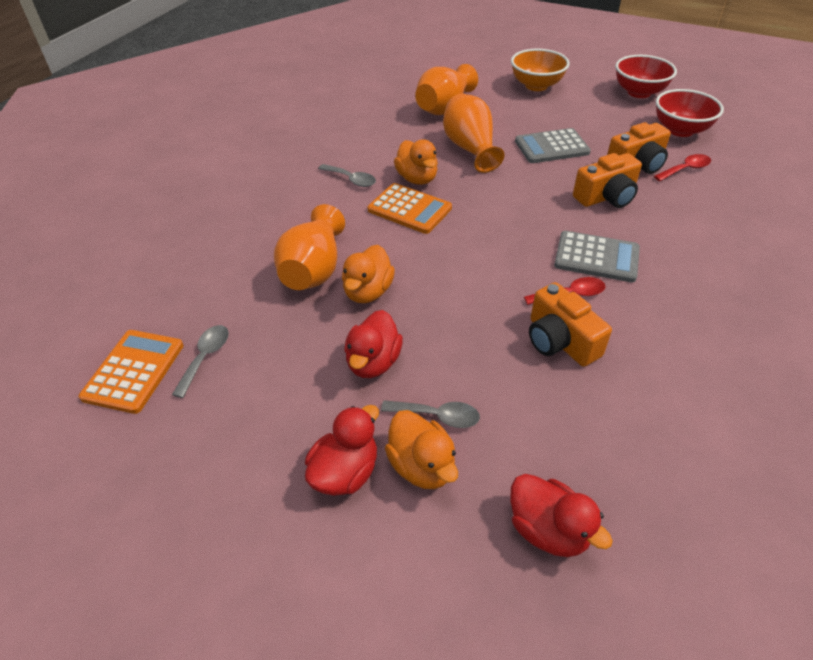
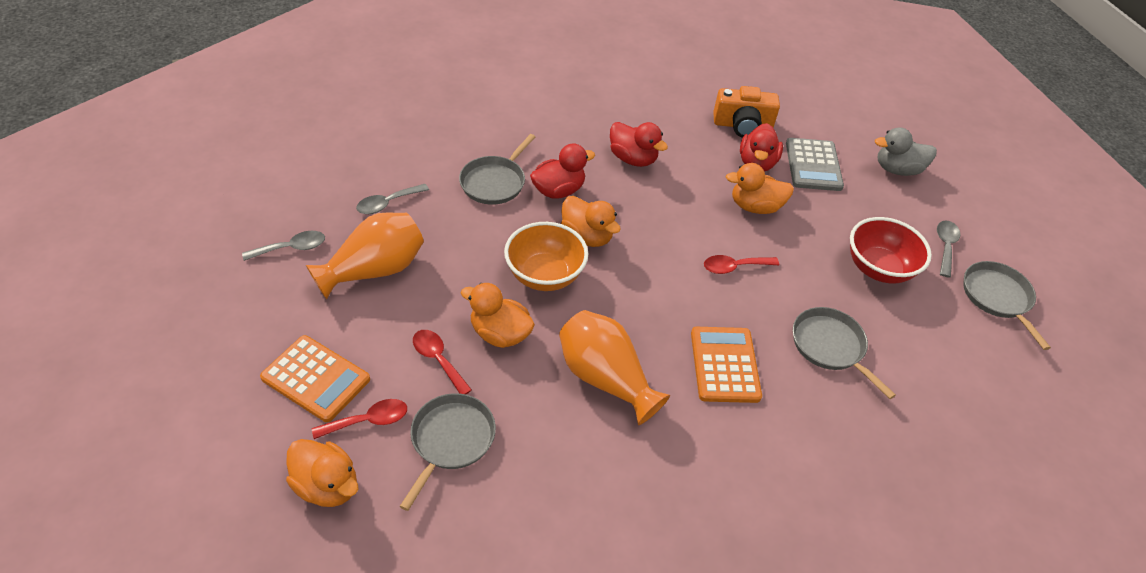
grey calculator: [515,128,591,163] [554,231,640,282] = 2 -> [786,138,844,191] = 1
grey duck: none = 0 -> [875,127,937,176] = 1
grey pan: none = 0 -> [400,393,496,511] [459,134,535,205] [793,307,896,399] [963,261,1051,350] = 4
orange camera: [529,282,612,367] [573,153,642,208] [607,122,671,174] = 3 -> [713,86,780,138] = 1
orange duck: [342,245,395,303] [385,410,458,489] [394,139,438,185] = 3 -> [286,439,358,507] [461,283,535,348] [561,196,621,247] [726,163,794,214] = 4
orange vase: [274,204,345,290] [415,64,478,115] [443,94,504,173] = 3 -> [306,212,424,299] [559,310,670,425] = 2
red bowl: [615,55,677,98] [656,89,724,137] = 2 -> [850,217,932,284] = 1
red spoon: [524,277,606,305] [654,154,711,181] = 2 -> [312,399,407,439] [413,330,472,394] [704,255,779,274] = 3

